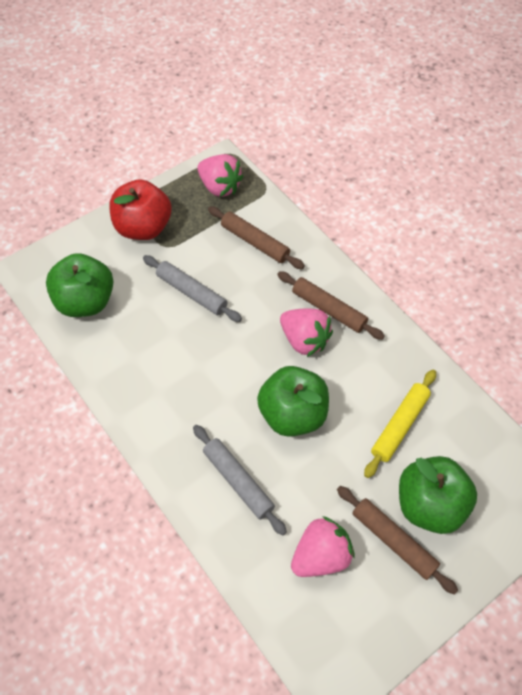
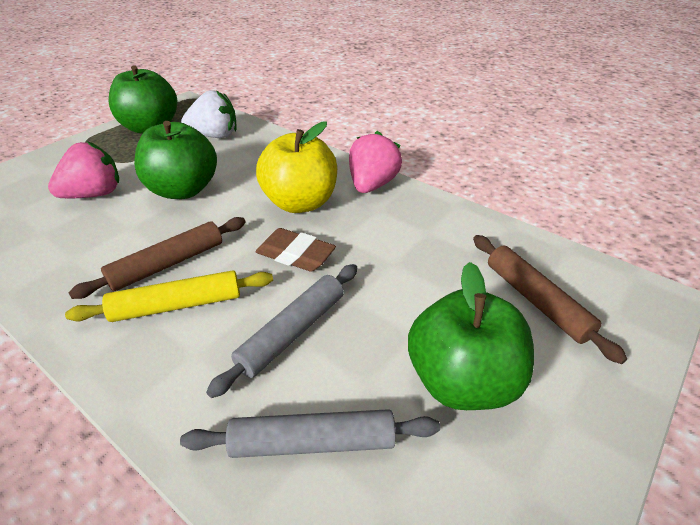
brown eraser: none = 0 -> [255,228,336,272] = 1
brown rolling pin: [208,206,305,269] [277,271,385,340] [337,486,458,594] = 3 -> [69,217,246,299] [473,235,627,364] = 2
pink strawberry: [197,154,244,197] [280,309,333,357] [291,516,355,577] = 3 -> [48,141,119,198] [349,131,402,193] = 2
red apple: [109,179,172,240] = 1 -> none = 0
white strawberry: none = 0 -> [181,90,237,138] = 1
yellow apple: none = 0 -> [256,121,337,213] = 1

